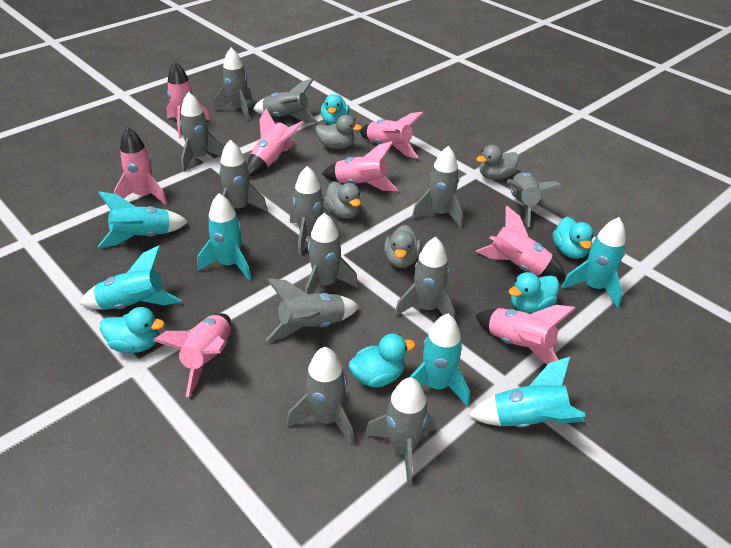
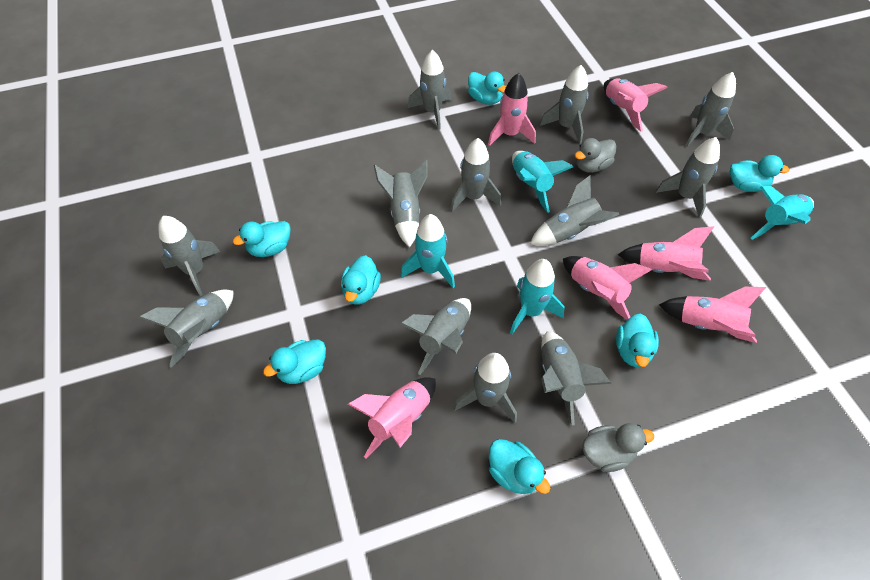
grey duck: [316,115,362,149] [324,182,361,219] [384,225,421,268] [476,145,519,180] = 4 -> [575,138,616,173] [582,423,654,472] = 2
pink rocket: [114,127,167,205] [153,313,231,397] [166,61,210,138] [247,109,304,176] [322,141,398,191] [360,112,424,159] [475,305,576,364] [476,205,566,279] = 8 -> [348,377,436,458] [488,73,536,146] [563,256,652,320] [604,78,668,132] [618,226,714,281] [659,287,766,343] = 6
turquoise duck: [100,307,165,353] [321,94,350,125] [348,334,415,387] [508,272,559,313] [553,217,594,259] = 5 -> [233,221,291,257] [263,340,326,384] [341,255,381,304] [468,72,506,105] [489,439,551,494] [616,314,659,367] [730,155,789,192] = 7
turquoise rocket: [79,245,182,310] [98,191,188,247] [197,193,251,280] [410,314,470,407] [468,357,586,428] [562,217,626,308] = 6 -> [400,214,455,288] [510,259,565,334] [512,151,573,213] [751,186,814,240] = 4

